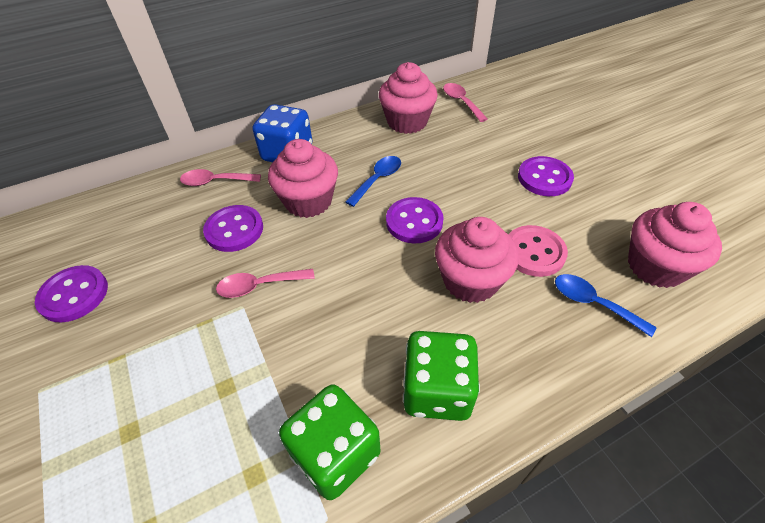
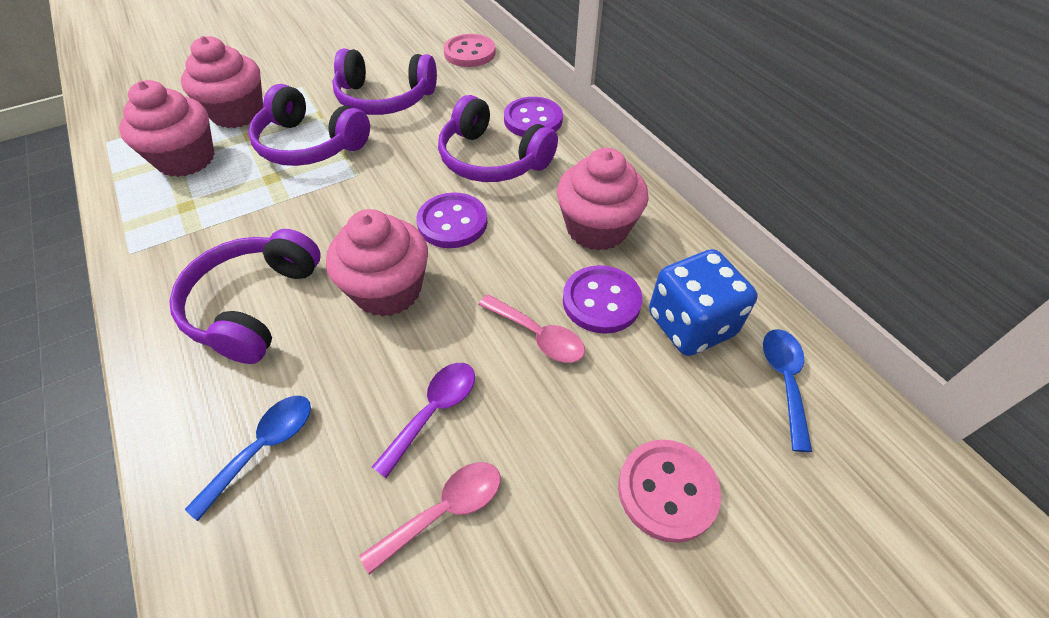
green dice: [279,384,381,500] [403,331,480,421] = 2 -> none = 0
pink button: [508,225,568,277] = 1 -> [444,34,496,67] [618,440,721,543] = 2
pink spoon: [180,169,261,186] [216,269,315,298] [443,83,488,122] = 3 -> [359,462,501,575] [478,294,585,363] = 2
purple button: [35,265,108,323] [203,205,263,252] [386,197,444,243] [518,156,574,196] = 4 -> [416,193,488,248] [504,97,563,137] [563,265,642,334] = 3
purple headphones: none = 0 -> [169,229,320,364] [248,84,370,166] [332,48,437,115] [438,95,558,182] = 4
purple spoon: none = 0 -> [372,363,475,478] = 1

